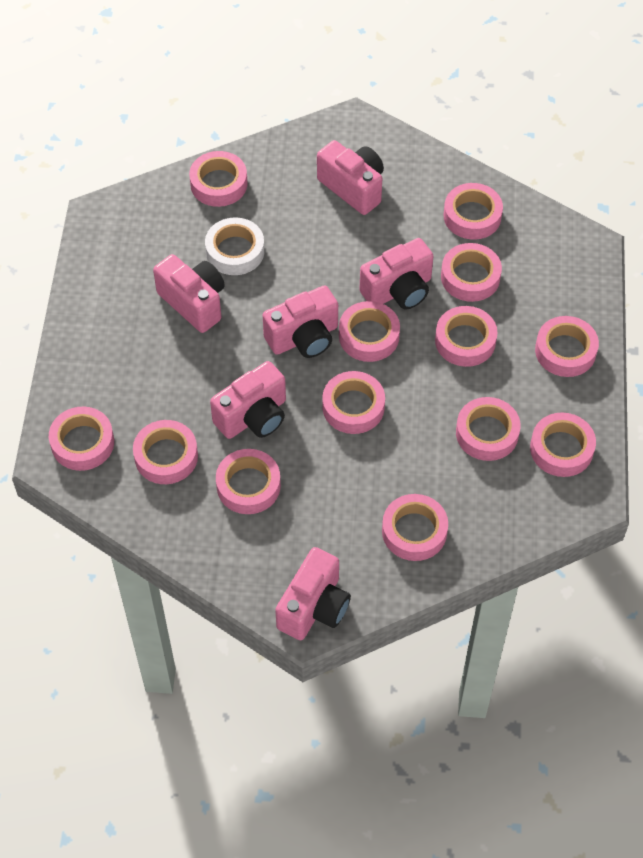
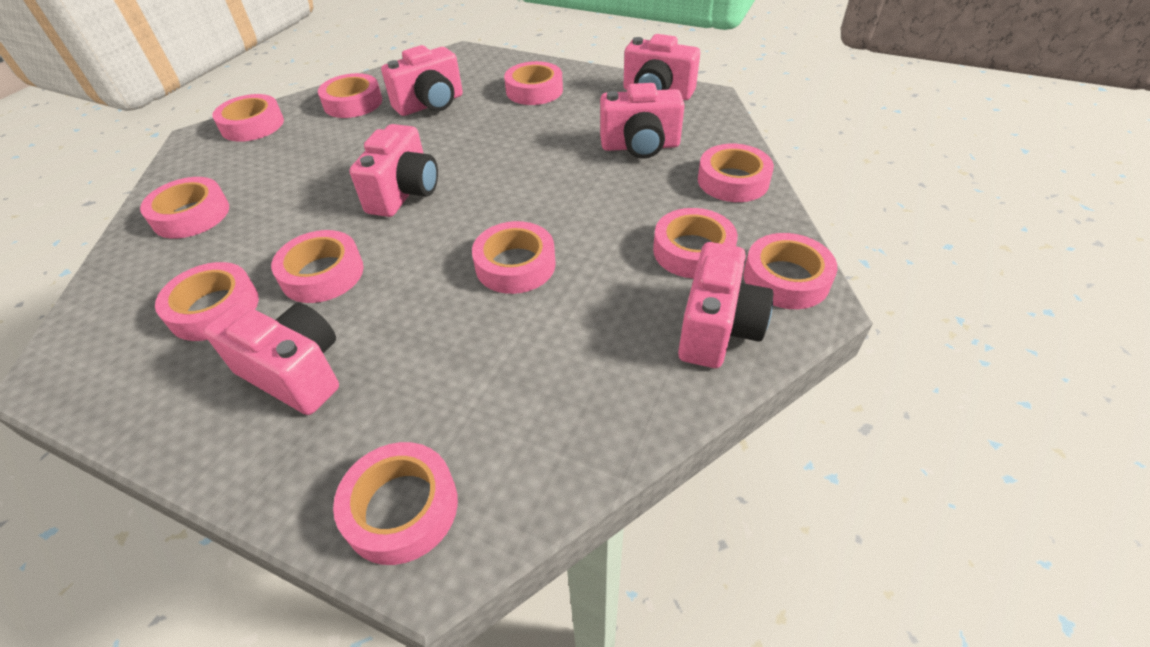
pink tape: [49,407,114,471] [133,420,198,484] [189,151,248,207] [216,449,281,514] [322,371,385,434] [339,301,400,362] [382,494,448,561] [435,306,498,367] [441,243,502,302] [444,183,503,240] [456,397,521,461] [530,413,596,477] [535,316,599,377] = 13 -> [140,177,229,239] [155,262,259,341] [212,94,284,142] [271,230,364,303] [318,73,382,118] [333,442,458,565] [472,221,556,294] [504,61,563,105] [653,208,738,279] [698,144,774,202] [744,233,837,309] = 11
white tape: [205,217,265,275] = 1 -> none = 0

